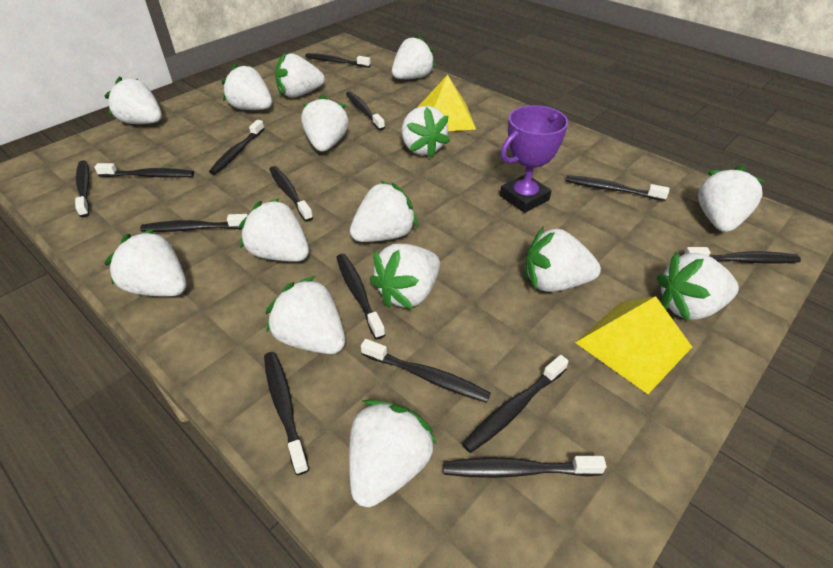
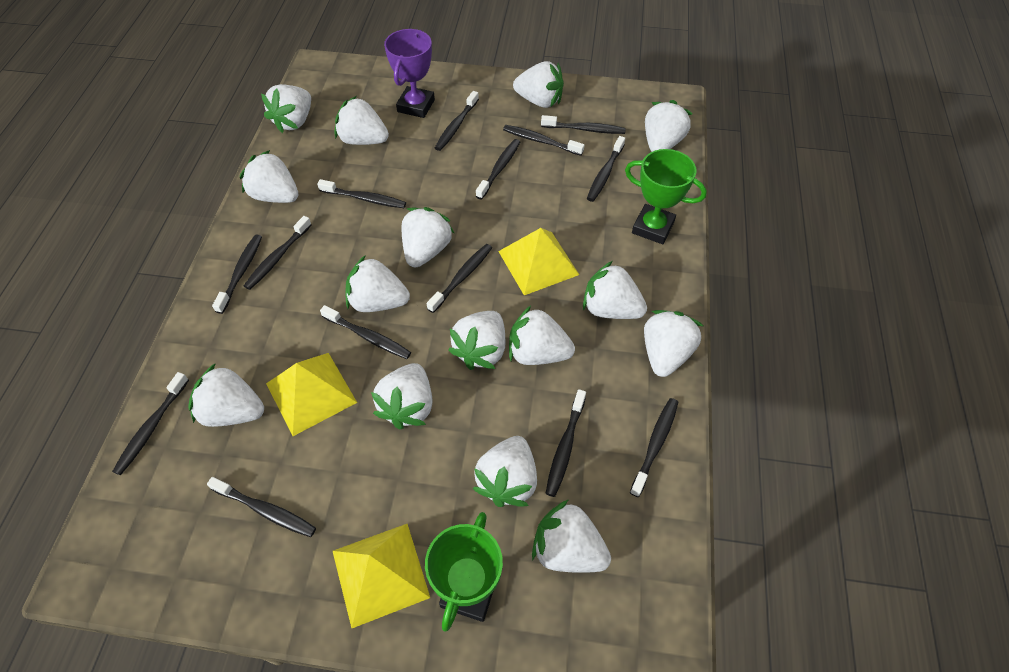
green trophy: none = 0 -> [425,512,503,632] [625,149,707,244] = 2
yellow pyramid: [417,75,476,131] [575,296,692,394] = 2 -> [266,353,357,436] [333,524,430,628] [498,228,579,295] = 3

